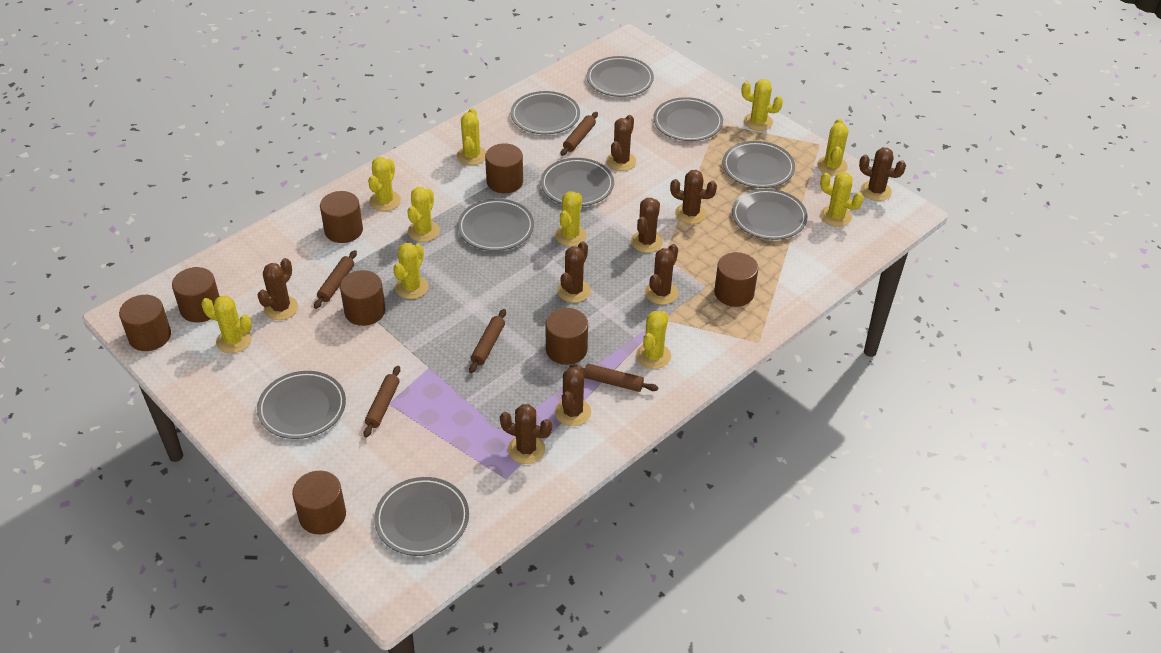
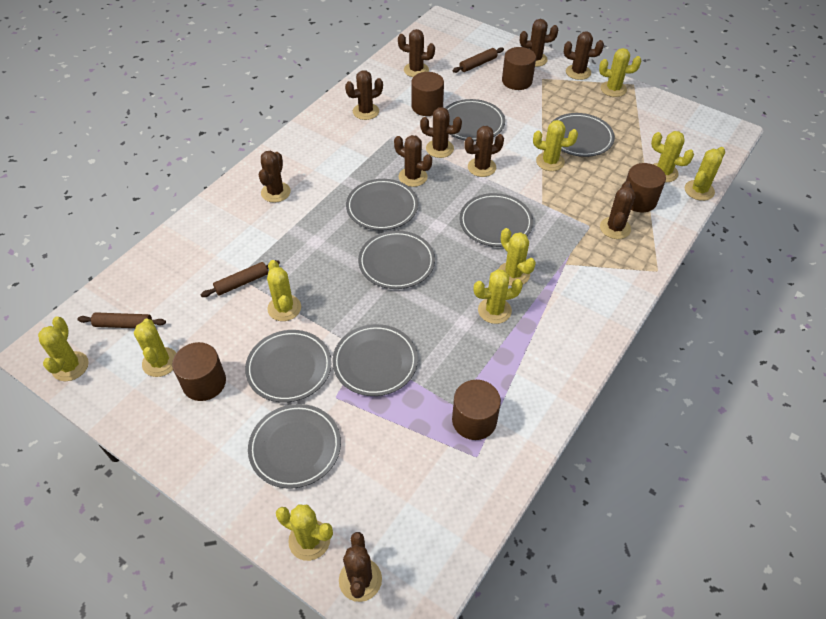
brown cactus: [258,258,298,320] [500,404,552,464] [555,365,591,426] [557,241,591,303] [606,115,636,171] [631,198,663,253] [645,244,679,305] [670,170,717,224] [859,147,906,201] = 9 -> [259,151,291,203] [339,532,382,602] [345,70,383,120] [394,135,432,187] [398,29,435,77] [420,107,462,158] [464,126,504,177] [520,19,558,67] [564,32,604,80] [600,181,635,239] = 10
brown cylinder: [119,295,171,351] [172,267,220,323] [292,471,346,535] [320,191,363,243] [340,270,385,326] [485,143,523,193] [545,308,588,365] [714,252,758,307] = 8 -> [172,342,226,401] [411,72,444,116] [452,380,501,440] [502,47,536,90] [626,163,666,212] = 5
brown rolling pin: [314,250,357,309] [364,366,400,438] [469,309,506,373] [561,112,598,156] [570,364,658,392] = 5 -> [77,312,166,328] [200,260,280,297] [453,47,504,73] = 3
grey plate: [257,371,346,439] [374,477,469,556] [458,199,534,251] [511,91,580,134] [541,158,614,206] [587,56,654,97] [653,97,723,141] [723,141,795,188] [732,189,808,240] = 9 -> [245,330,332,403] [248,404,341,489] [332,324,418,396] [346,179,418,231] [358,231,435,289] [446,99,505,141] [459,193,533,247] [550,113,615,157] = 8

